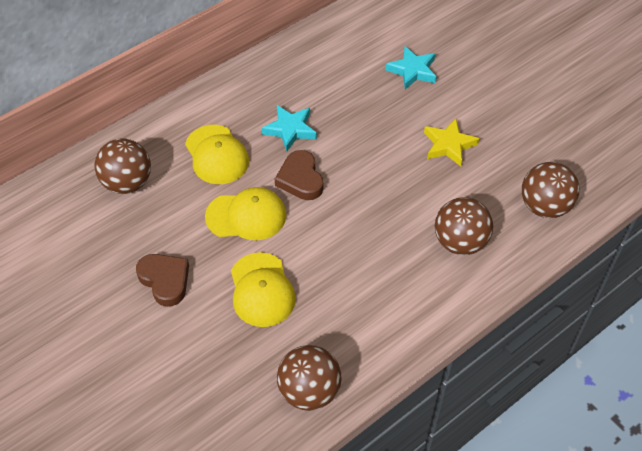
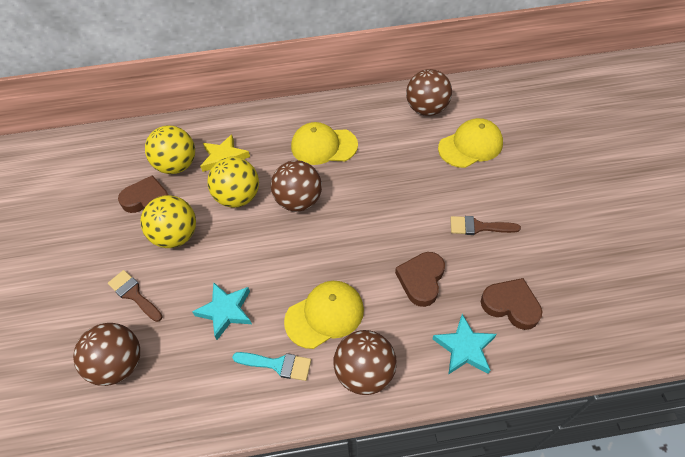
brown brush: none = 0 -> [108,270,163,322] [450,216,521,235] = 2
brown heart: [136,254,189,307] [275,150,323,200] = 2 -> [118,175,168,213] [395,252,445,307] [481,278,542,330] = 3
turquoise brush: none = 0 -> [232,352,311,381] = 1
yellow ball: none = 0 -> [140,195,196,248] [145,126,195,174] [208,157,259,207] = 3

